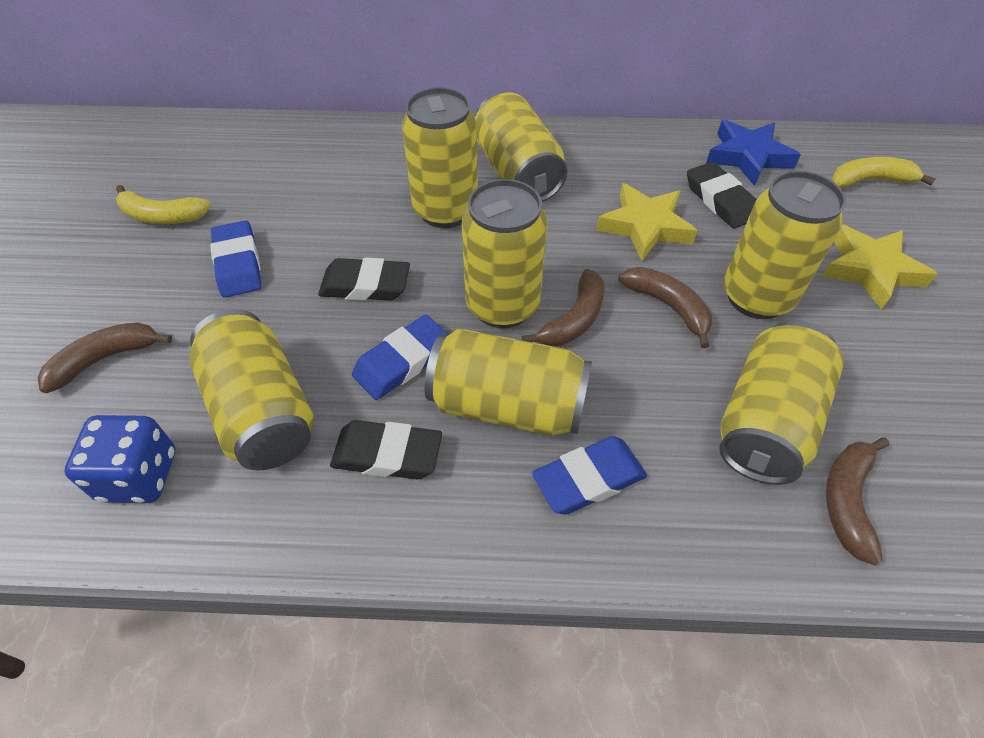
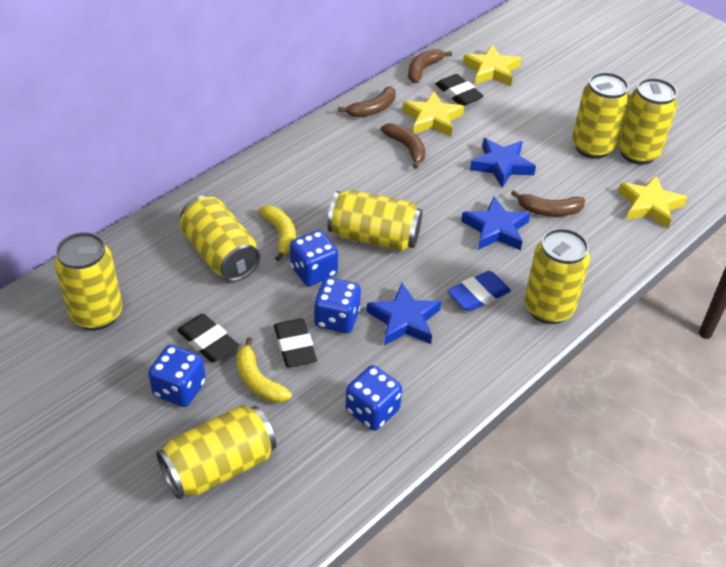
blue dice: [64,415,175,503] = 1 -> [148,345,206,407] [290,230,338,286] [314,277,361,333] [346,365,402,431] = 4
blue eraser: [210,221,262,298] [352,315,449,400] [532,436,647,515] = 3 -> [448,271,511,312] = 1
blue star: [706,120,801,186] = 1 -> [367,283,441,346] [461,196,530,250] [470,138,536,188] = 3
yellow star: [596,183,698,261] [821,224,937,310] = 2 -> [403,91,464,137] [463,45,522,86] [618,175,687,229] = 3

